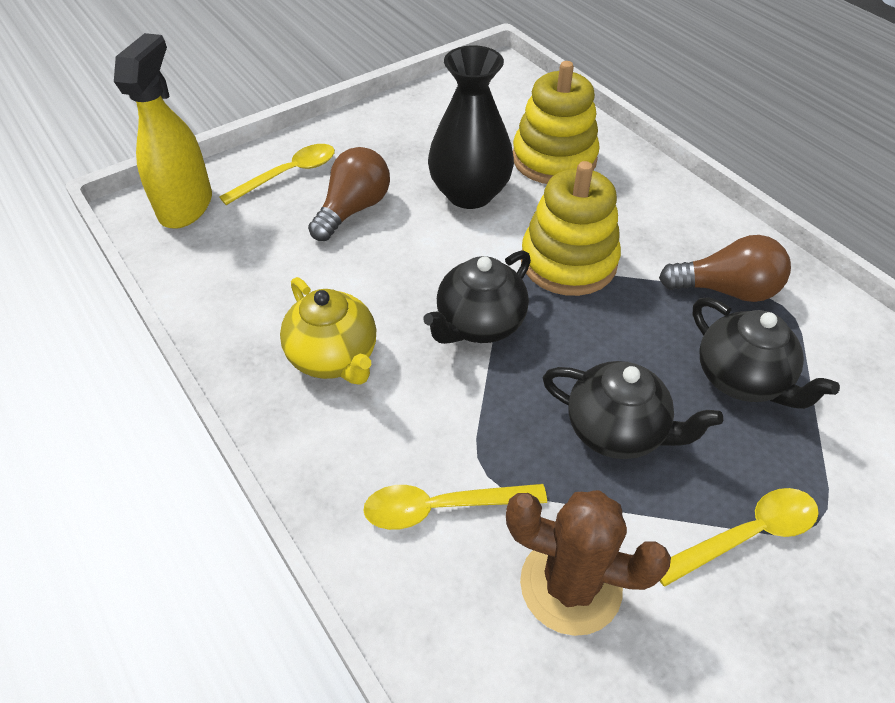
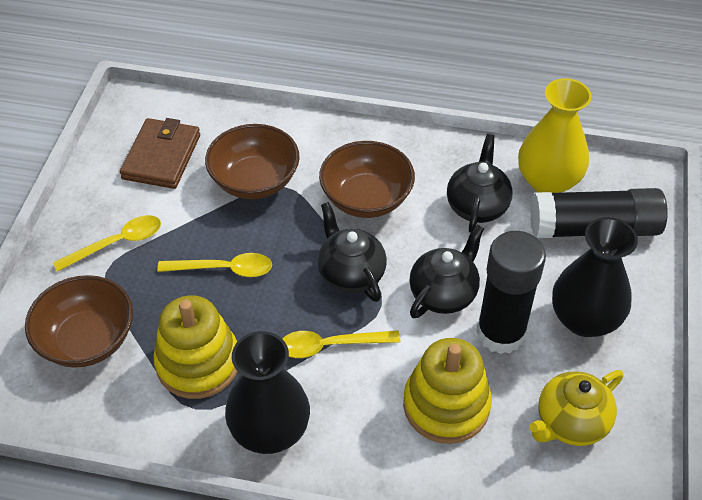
black glue stick: none = 0 -> [476,231,546,354] [530,188,668,238] = 2
black vase: [428,45,514,209] = 1 -> [225,331,310,454] [552,217,638,337] = 2
brown bowl: none = 0 -> [25,275,133,368] [205,124,300,199] [319,141,415,218] = 3
brown cactus: [506,490,671,636] = 1 -> none = 0
brown light bulb: [308,147,390,241] [659,235,791,302] = 2 -> none = 0
brown wallet: none = 0 -> [120,118,200,189] = 1
yellow spray bottle: [114,33,212,229] = 1 -> none = 0
yellow vase: none = 0 -> [518,78,592,193] = 1

